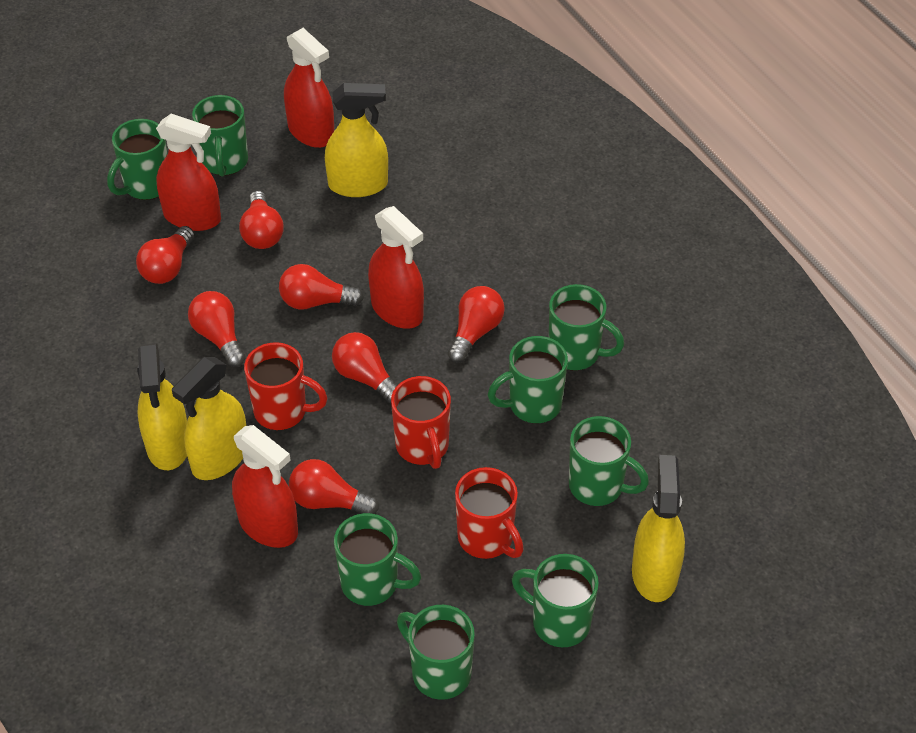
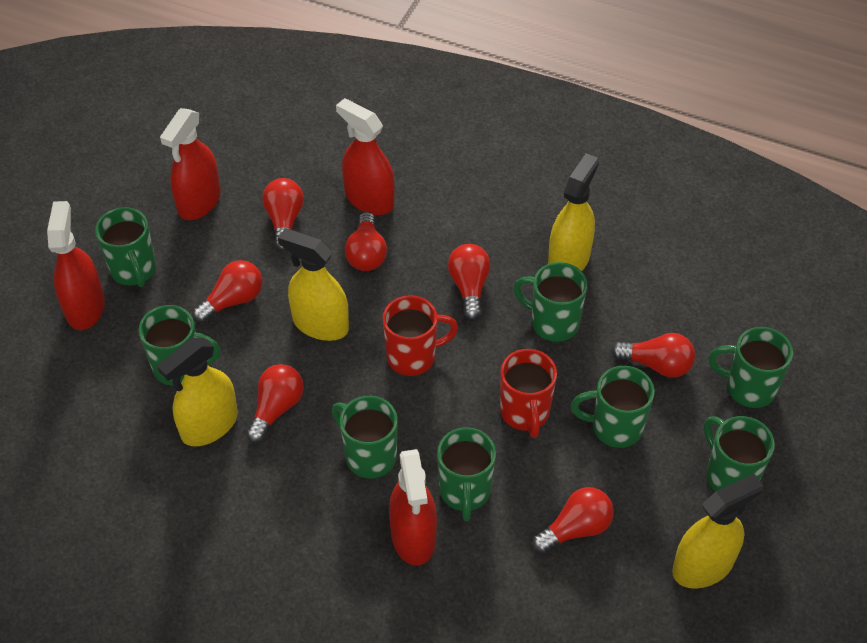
red mug: [244,342,327,430] [391,376,451,469] [455,467,524,559] = 3 -> [383,295,458,376] [500,349,557,438] = 2

